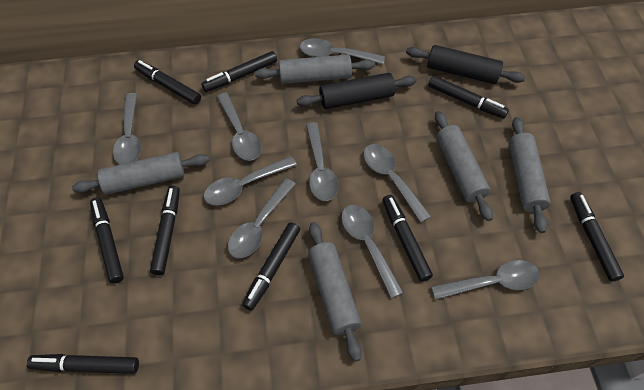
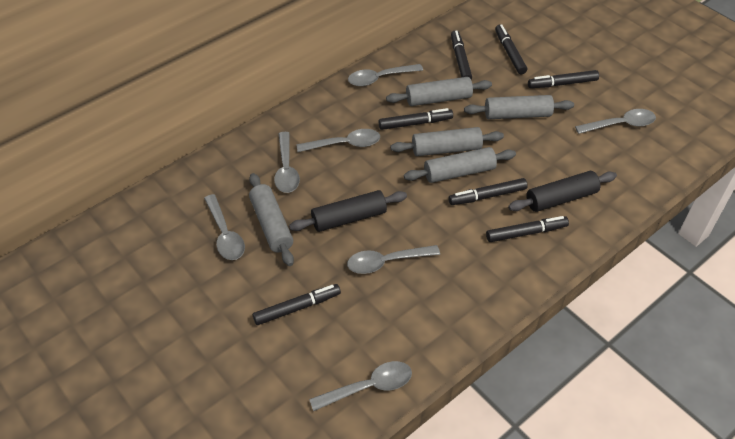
black marker: [27,354,139,374] [90,198,124,284] [134,60,201,104] [150,186,180,275] [201,51,277,92] [242,222,300,311] [382,195,433,282] [428,76,509,119] [570,192,624,282] = 9 -> [253,284,341,325] [379,108,453,130] [448,178,528,205] [451,30,472,79] [486,216,569,242] [495,25,527,74] [528,70,599,88] = 7
grey spoon: [113,93,141,165] [204,156,297,206] [217,92,261,161] [228,178,296,258] [300,38,385,64] [306,123,338,201] [341,205,403,298] [363,144,431,223] [431,260,540,300] = 9 -> [204,194,245,260] [274,132,300,193] [296,129,380,152] [309,361,412,411] [347,245,440,274] [348,64,423,86] [575,109,656,134] = 7

